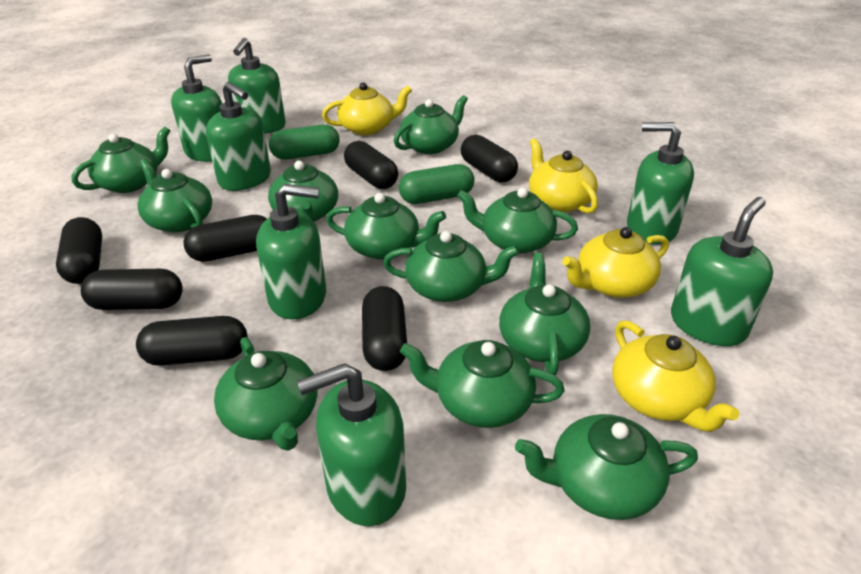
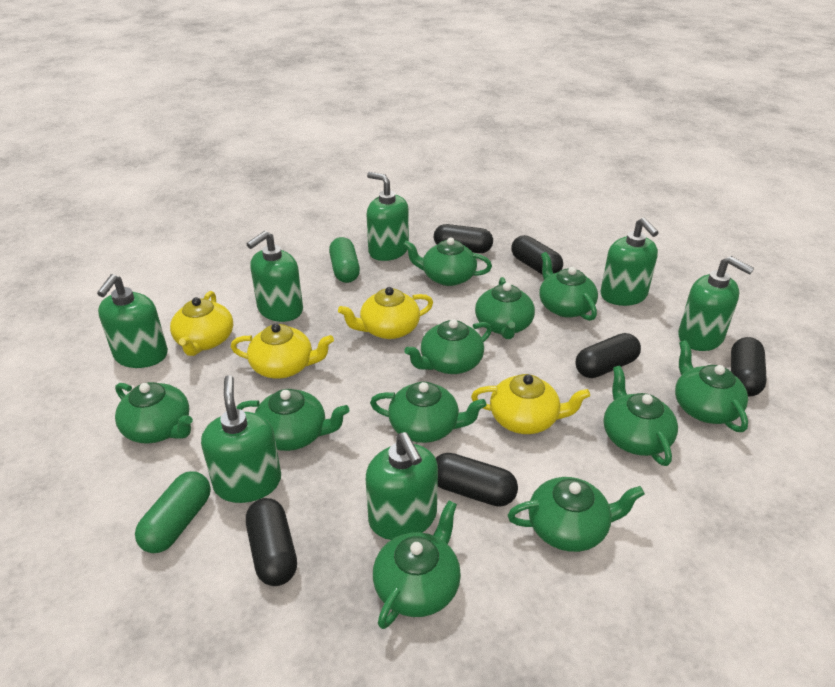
black capsule: [56,217,102,284] [81,269,183,310] [136,316,248,366] [183,215,267,262] [344,141,398,189] [362,286,407,371] [461,135,518,182] = 7 -> [246,498,297,586] [434,224,493,253] [436,453,518,507] [511,235,563,274] [575,333,641,378] [731,337,767,397] = 6

